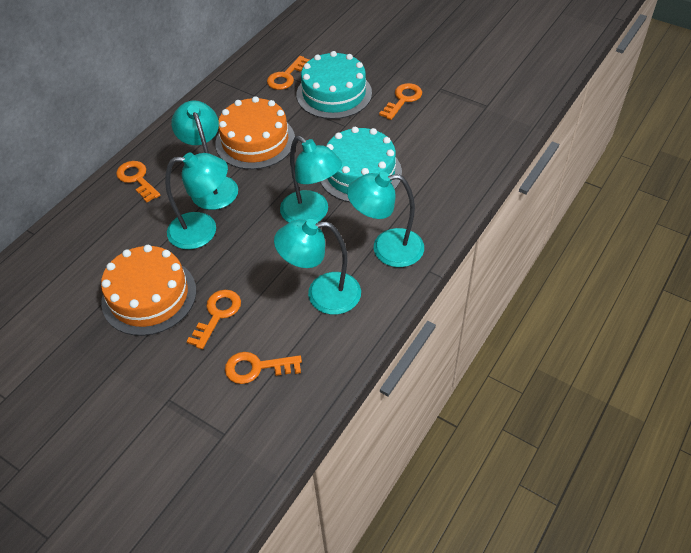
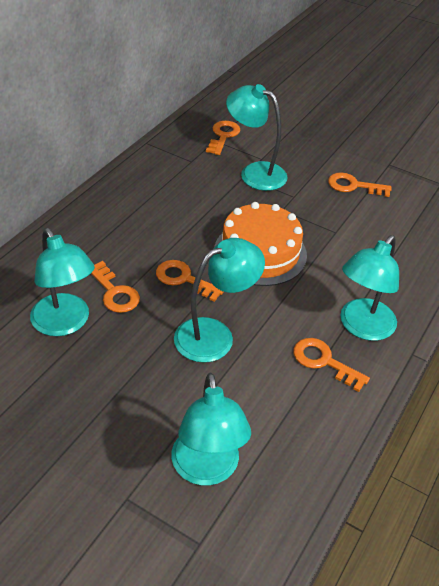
orange cake: [101,245,196,336] [215,96,295,169] = 2 -> [214,202,307,286] = 1
turquoise cake: [296,51,372,119] [320,127,402,203] = 2 -> none = 0

